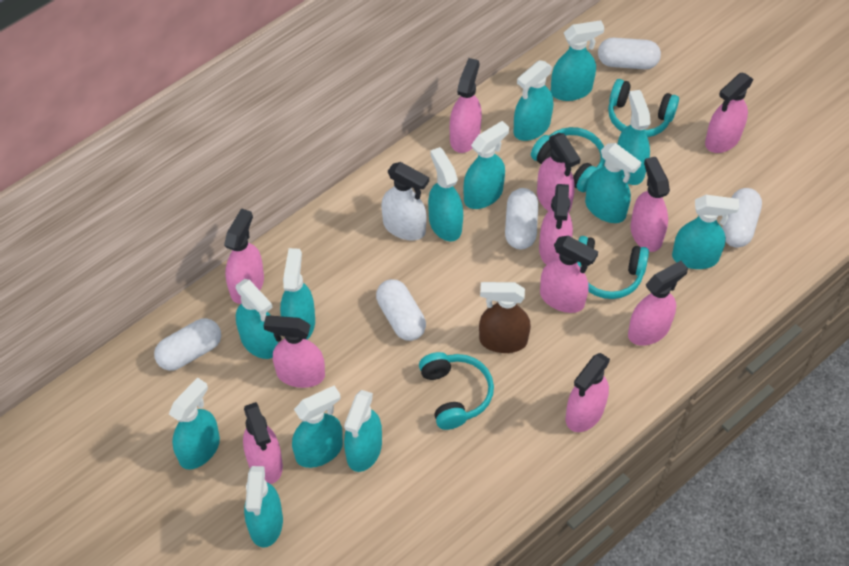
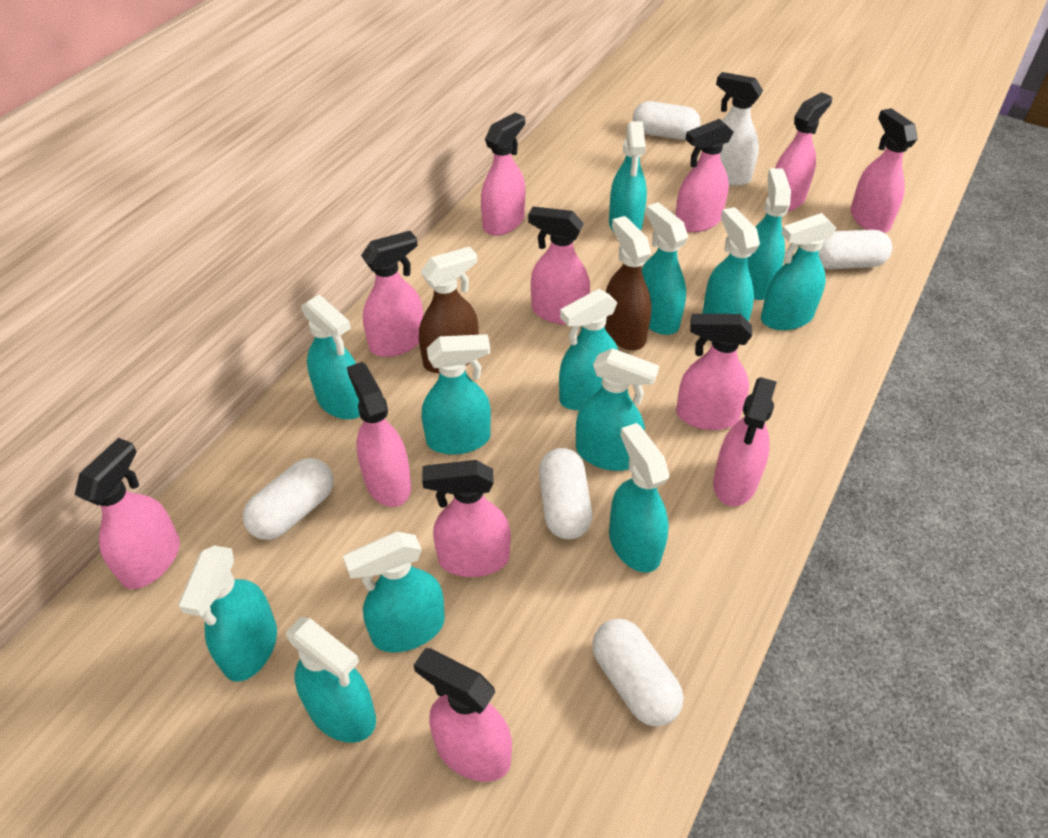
brown spray bottle: [479,282,531,353] = 1 -> [419,246,479,374] [604,216,652,350] = 2
pink spray bottle: [224,208,264,304] [243,402,283,484] [263,315,325,388] [450,58,482,153] [537,133,580,213] [539,184,573,265] [540,236,598,313] [566,353,610,432] [628,261,688,346] [630,157,670,252] [705,73,754,153] = 11 -> [75,438,180,589] [347,362,411,507] [361,231,423,357] [414,648,512,782] [422,460,511,577] [481,112,525,236] [528,207,590,325] [675,119,733,232] [676,314,752,430] [713,377,777,506] [775,92,832,212] [850,108,918,233] = 12
turquoise headphones: [419,352,494,430] [531,127,605,192] [577,236,649,299] [608,79,679,137] = 4 -> none = 0

